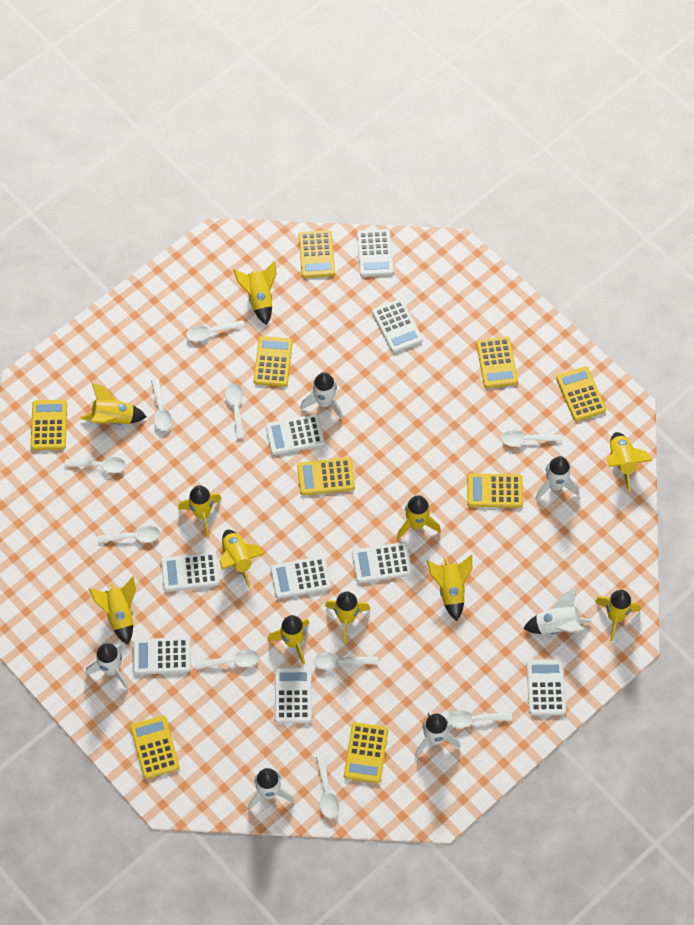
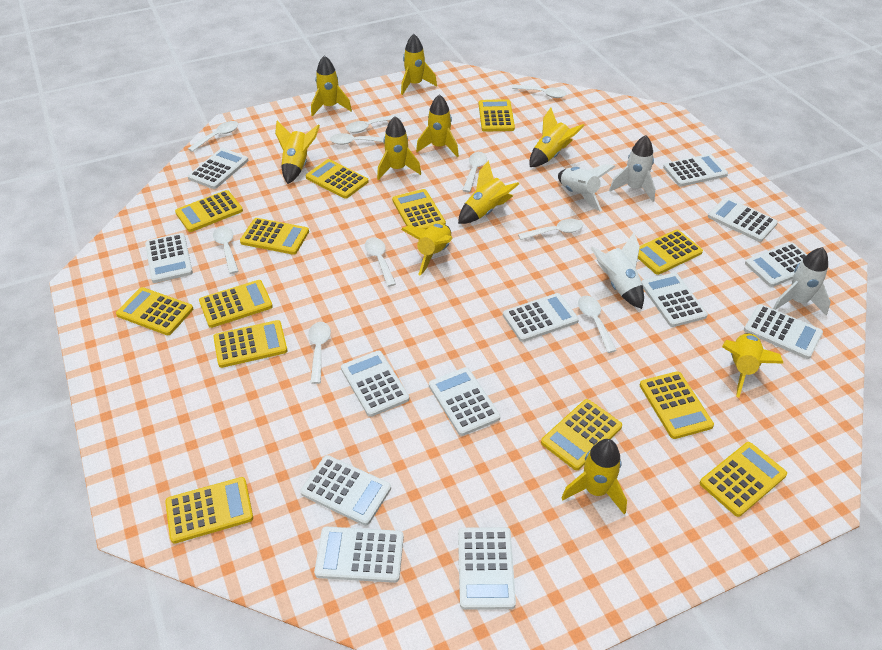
white calculator: [133,637,191,675] [161,552,220,592] [266,414,325,455] [270,556,331,599] [275,667,312,723] [352,542,412,583] [357,229,394,277] [372,299,423,353] [527,659,566,715] = 9 -> [145,233,193,283] [188,148,248,189] [300,455,391,526] [314,527,404,583] [341,351,409,417] [429,367,500,436] [458,527,516,610] [503,293,579,342] [642,273,708,327] [663,154,728,186] [708,197,778,242] [744,304,823,359] [745,242,807,287] = 13
white rocket: [86,643,129,689] [248,765,295,810] [301,372,343,419] [414,711,460,757] [523,588,592,634] [535,456,579,500] = 6 -> [558,164,616,212] [591,233,644,309] [609,135,656,202] [773,247,831,315] = 4
yellow calculator: [31,400,67,450] [130,715,180,779] [254,336,293,387] [297,458,355,495] [299,230,335,278] [344,722,388,783] [467,474,523,508] [476,337,518,388] [556,366,606,421] = 9 -> [116,287,193,335] [165,477,253,544] [175,190,243,232] [199,280,273,328] [213,320,287,368] [240,218,309,255] [306,159,368,199] [392,189,446,229] [479,99,515,132] [541,399,622,470] [638,230,703,275] [640,371,714,439] [700,442,787,517] = 13
yellow rocket: [80,383,147,425] [89,576,136,645] [178,485,222,537] [219,530,265,588] [233,261,277,325] [267,615,309,665] [325,592,371,643] [397,495,441,539] [427,555,472,621] [595,590,640,641] [607,432,653,492] = 11 -> [275,121,320,184] [311,56,352,117] [377,116,421,180] [401,34,437,95] [401,224,453,276] [416,94,459,157] [458,160,519,224] [530,108,585,167] [561,439,627,514] [722,333,784,397] = 10

